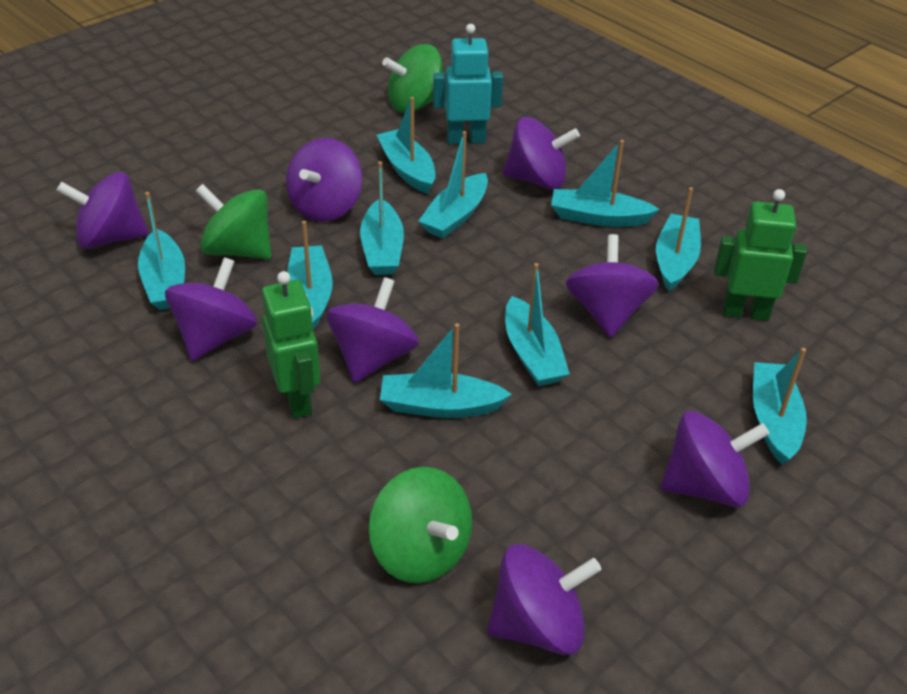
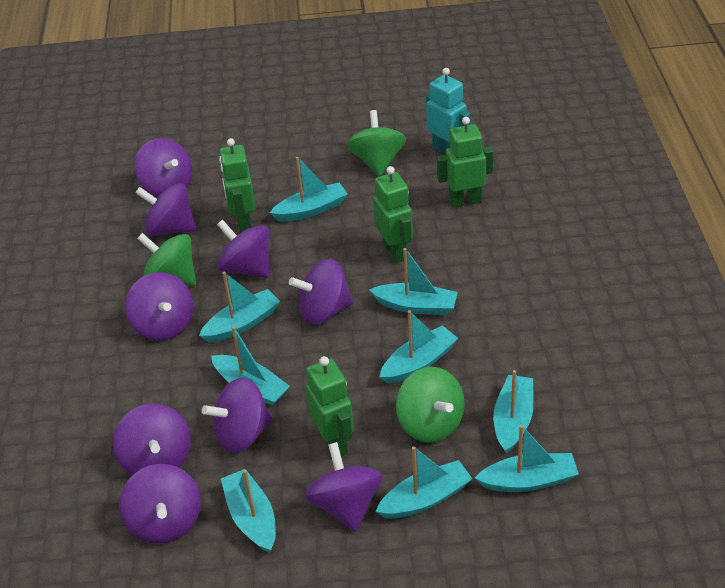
green robot: [262,271,320,418] [714,189,807,321] = 2 -> [219,138,256,233] [306,356,354,456] [373,166,413,263] [437,117,493,208] = 4
purple spinning top: [56,172,149,249] [165,257,258,361] [286,138,362,222] [326,277,419,383] [487,544,601,655] [503,117,580,190] [566,234,659,338] [661,411,770,507] = 8 -> [113,404,191,475] [119,464,201,543] [125,272,193,341] [135,138,192,197] [135,183,196,236] [202,378,273,453] [217,220,269,278] [289,259,353,325] [305,442,382,532] = 9
turquoise boat: [138,192,185,310] [287,221,333,330] [360,161,404,275] [377,97,436,194] [380,323,512,418] [418,131,488,239] [505,263,570,386] [551,140,660,227] [656,187,701,291] [753,348,807,465] = 10 -> [199,272,280,343] [211,326,290,406] [221,469,276,553] [270,157,348,222] [369,248,458,315] [375,447,473,519] [379,310,458,384] [475,425,579,492] [493,370,534,454] = 9

